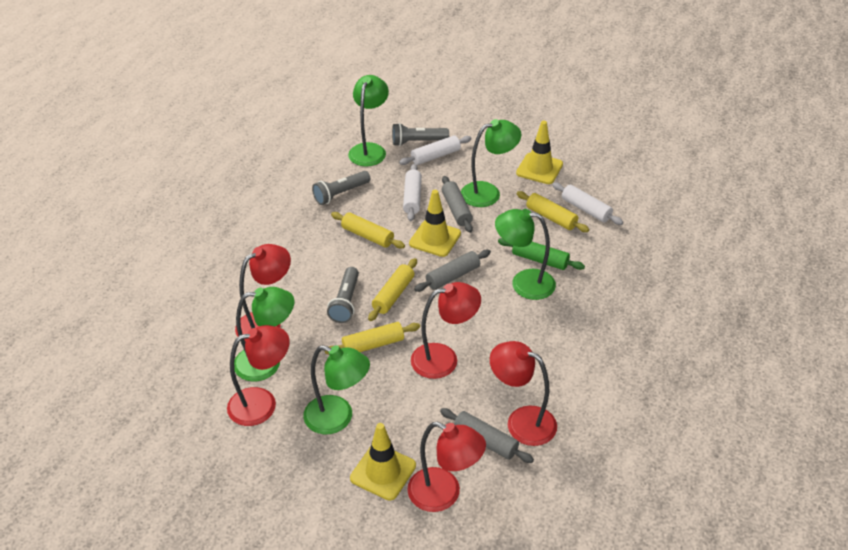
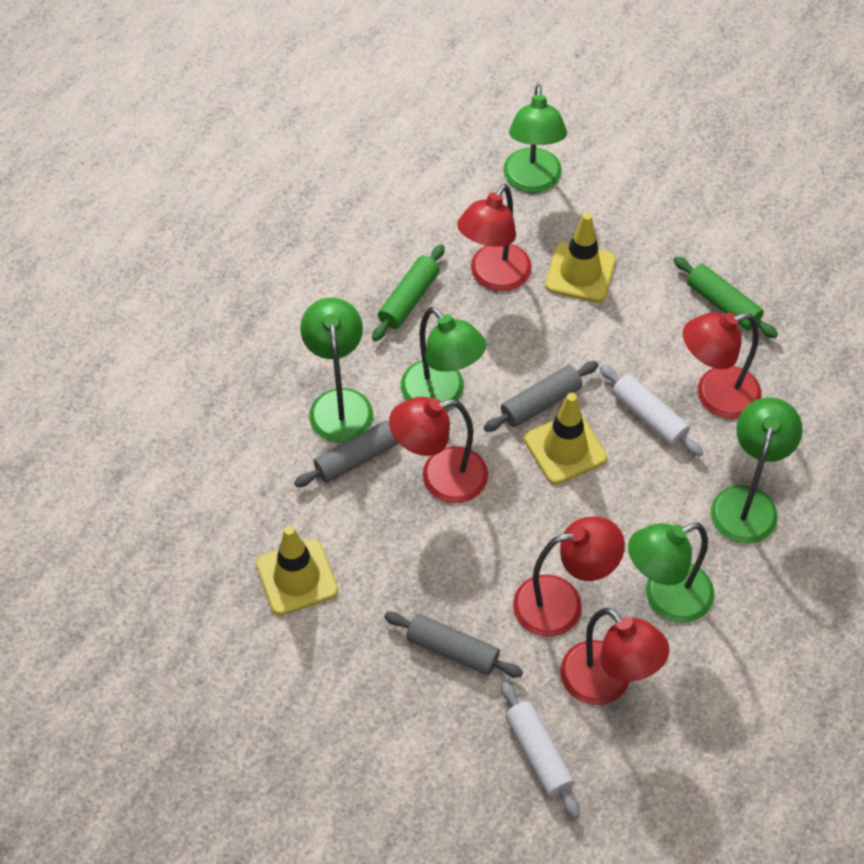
green rolling pin: [498,238,585,270] = 1 -> [372,244,445,341] [673,256,778,338] = 2
grey flashlight: [312,171,371,205] [327,267,359,323] [392,123,449,146] = 3 -> none = 0
white rolling pin: [399,135,472,165] [403,164,422,221] [552,183,623,225] = 3 -> [501,682,580,818] [600,365,703,456] = 2
yellow rolling pin: [325,322,420,354] [331,212,405,248] [368,258,417,321] [517,191,589,232] = 4 -> none = 0

